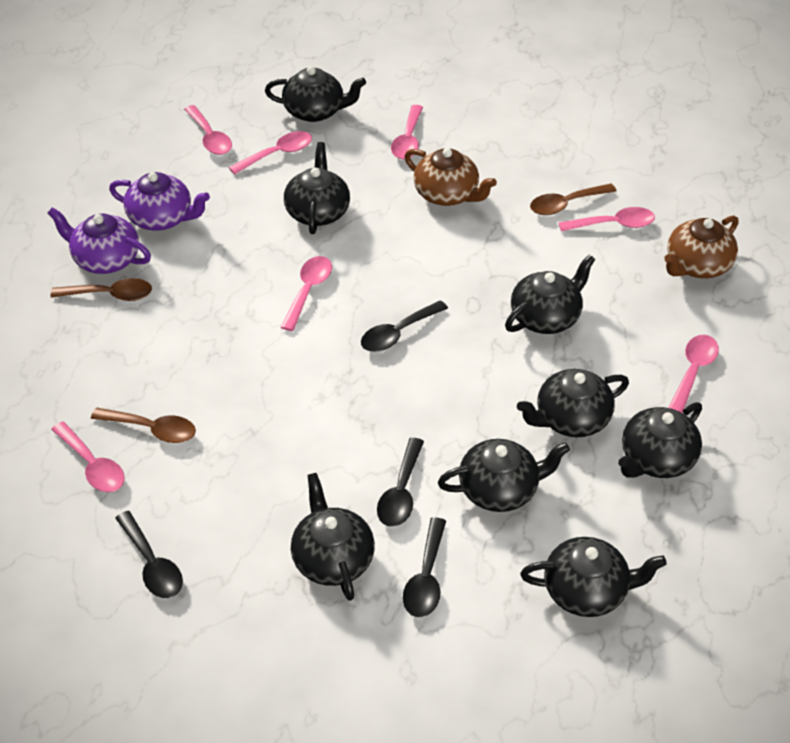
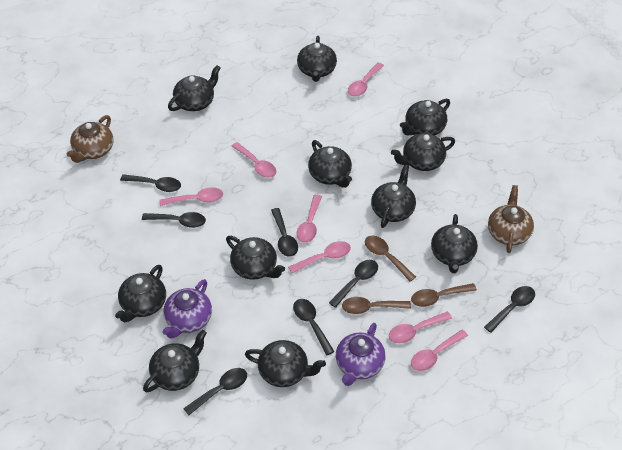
black spoon: [115,511,183,598] [361,300,448,352] [377,438,424,527] [403,517,446,617] = 4 -> [120,174,181,192] [142,212,206,228] [183,368,247,415] [271,208,298,257] [293,299,335,355] [329,260,378,308] [484,286,535,333] = 7
black teapot: [265,66,366,122] [284,142,350,234] [291,473,375,601] [438,439,570,512] [505,255,595,334] [517,369,629,437] [520,537,667,617] [618,402,702,478] = 8 -> [115,265,166,322] [143,330,207,392] [168,65,221,111] [226,236,285,280] [245,340,326,387] [297,36,337,82] [308,140,352,188] [371,164,416,228] [391,133,455,171] [400,99,450,136] [431,214,478,273] = 11

